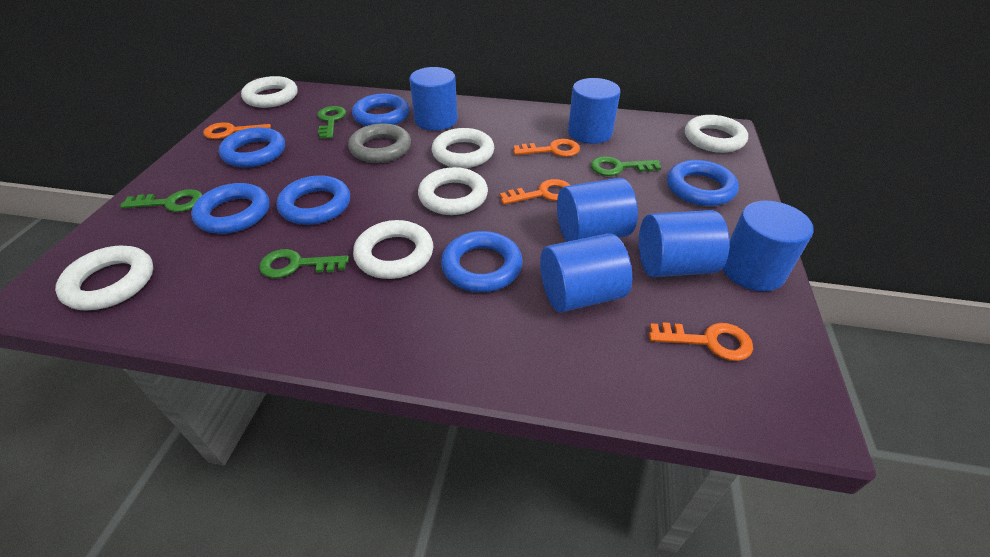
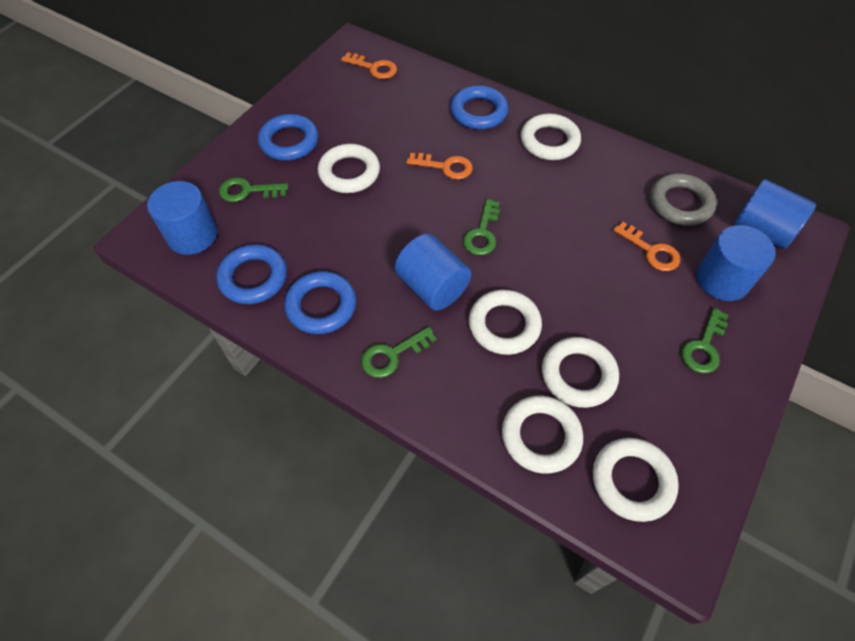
blue cylinder: [410,67,458,131] [540,233,632,312] [557,178,638,242] [568,78,620,144] [639,210,729,277] [722,201,814,291] = 6 -> [147,181,217,255] [394,234,471,311] [697,225,775,301] [734,179,816,249] = 4
blue ring: [191,183,269,234] [219,127,285,168] [277,175,350,225] [352,94,409,126] [441,231,523,292] [667,160,739,206] = 6 -> [216,244,287,304] [258,114,318,161] [284,271,356,334] [450,85,508,130] = 4
orange key: [203,122,271,139] [500,179,570,204] [513,139,580,157] [649,322,753,361] = 4 -> [341,52,397,79] [406,153,473,180] [613,222,680,271] = 3

